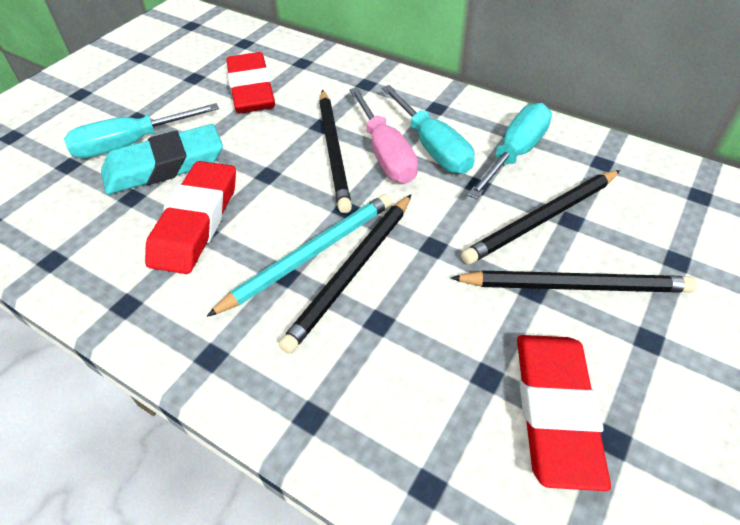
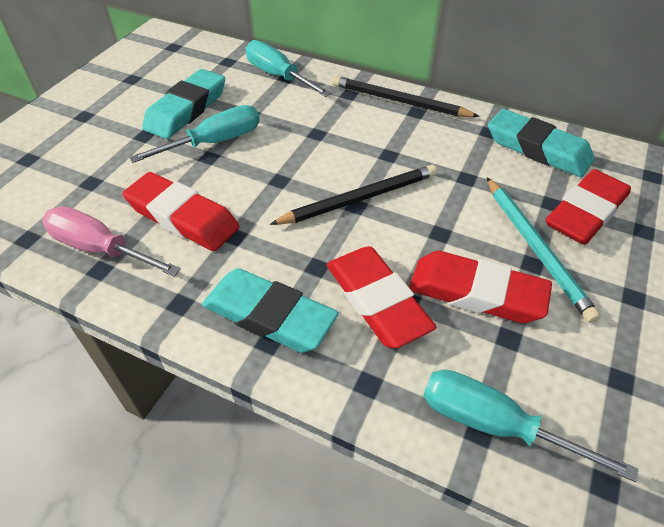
black pencil: [279,194,411,354] [319,90,352,213] [451,271,697,293] [461,170,620,264] = 4 -> [269,165,437,225] [332,76,480,117] = 2
red eraser: [145,161,236,274] [226,52,275,113] [517,335,611,491] = 3 -> [123,172,239,251] [327,246,436,348] [409,251,552,323] [545,169,631,245] = 4
turquoise eraser: [101,124,223,195] = 1 -> [142,69,225,139] [202,268,338,353] [488,109,595,177] = 3

